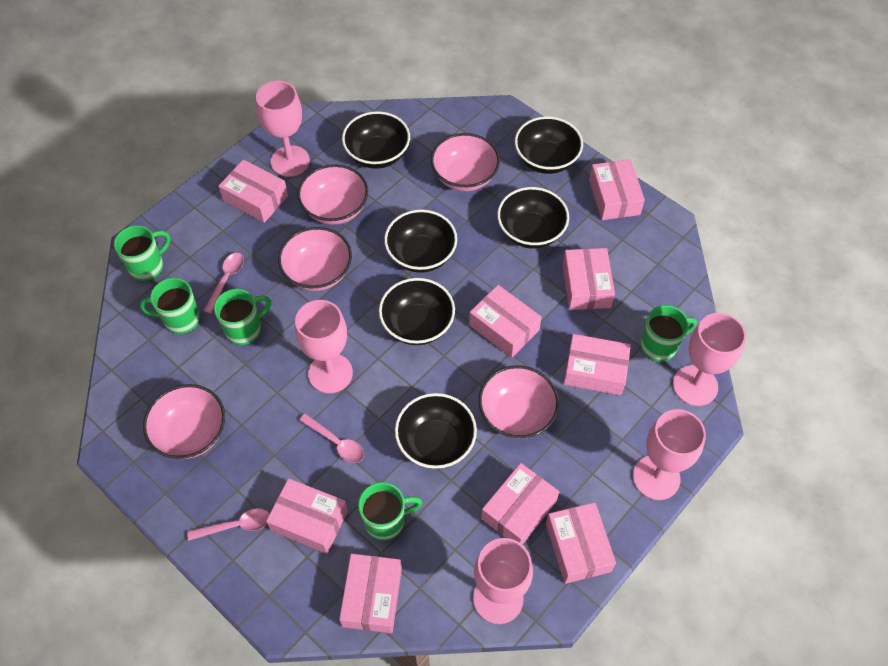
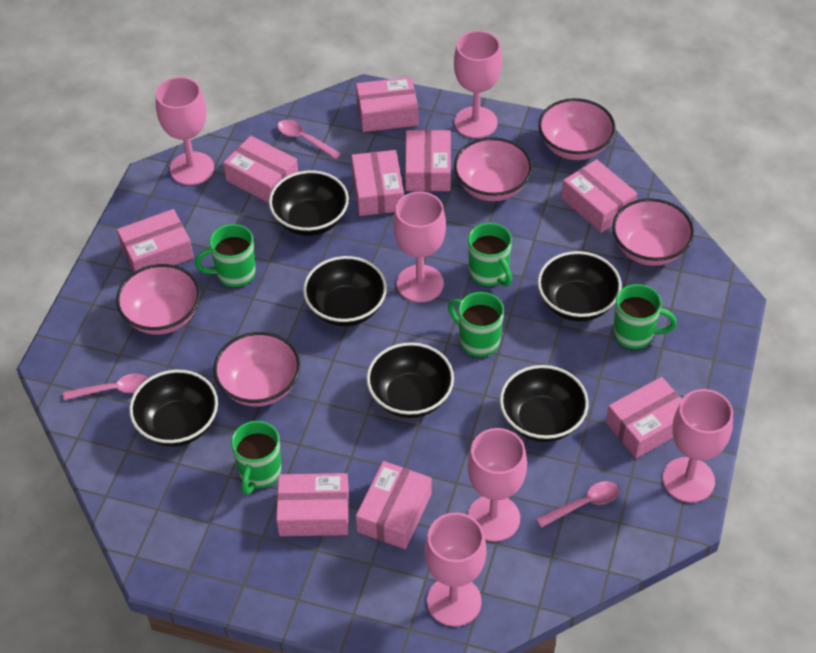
pink goblet: [256,81,310,177] [295,300,353,393] [473,538,533,624] [633,409,706,500] [673,313,746,406] = 5 -> [156,77,214,185] [393,191,446,302] [425,513,486,627] [454,31,502,138] [467,428,527,542] [662,389,733,503] = 6

